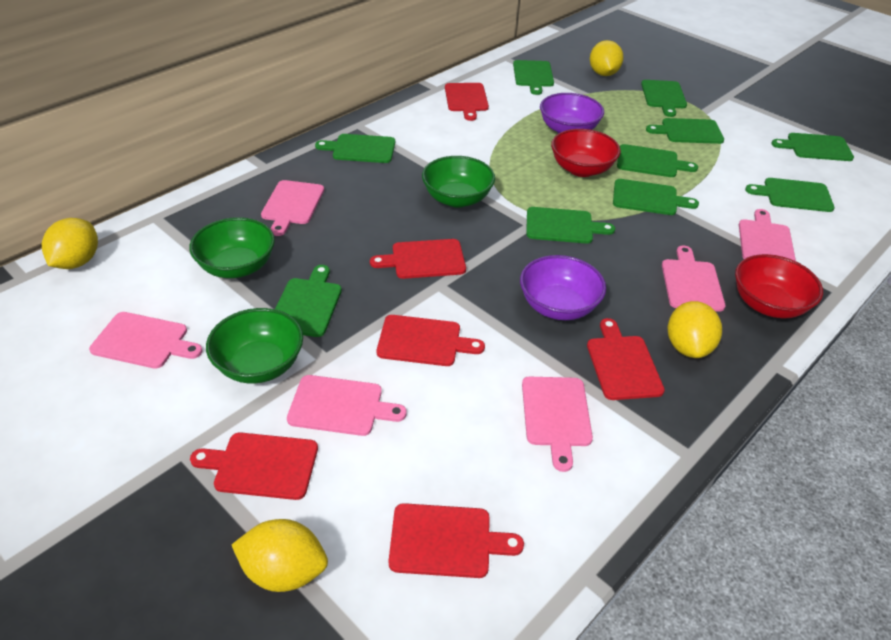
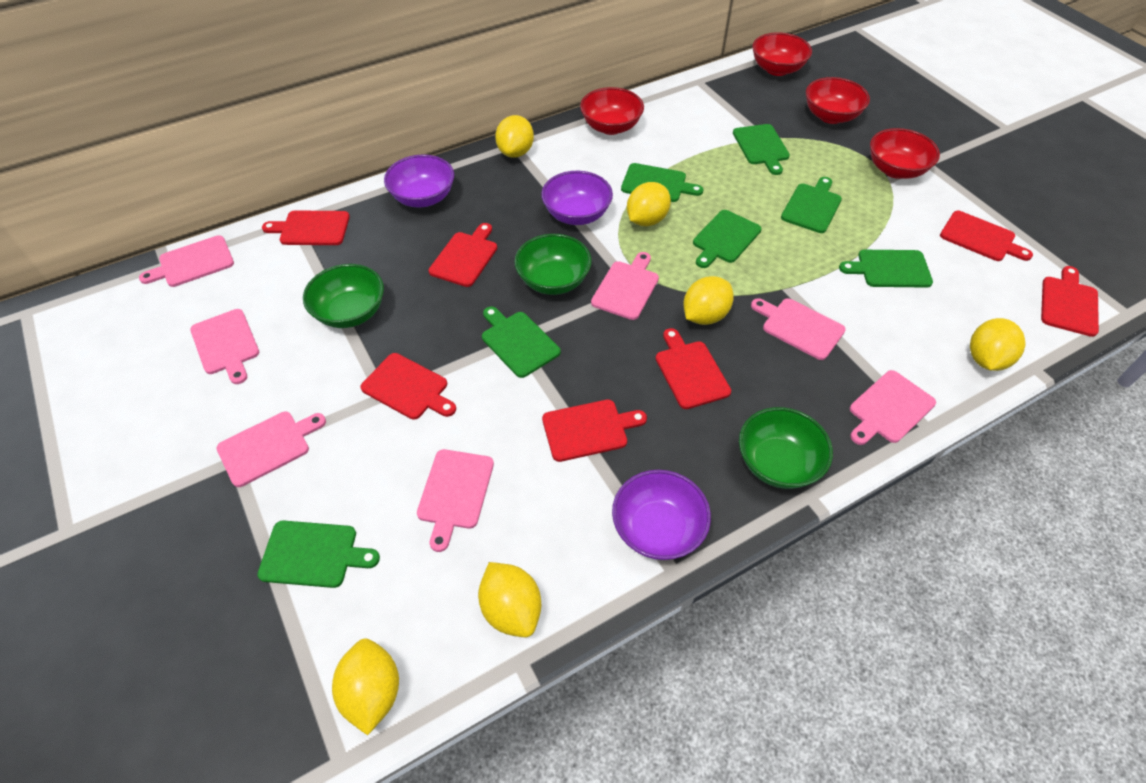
green cutting board: [275,265,342,337] [315,134,395,163] [513,60,554,95] [526,207,615,244] [613,179,699,215] [617,144,698,177] [641,80,687,117] [646,118,724,144] [745,178,834,212] [772,133,854,161] = 10 -> [257,520,380,588] [482,306,561,378] [621,163,703,202] [693,210,762,268] [733,124,790,175] [781,177,842,233] [839,250,933,288] = 7
pink cutting board: [89,312,203,369] [261,180,324,236] [287,375,407,436] [522,377,593,472] [662,245,726,312] [739,209,796,261] = 6 -> [139,235,234,287] [190,309,259,384] [217,412,326,487] [417,449,494,552] [591,252,659,320] [751,298,846,360] [850,370,936,445] = 7
purple bowl: [520,255,606,320] [540,93,604,134] = 2 -> [384,155,454,208] [541,171,613,225] [612,470,711,560] = 3
red bowl: [551,129,621,177] [735,254,823,318] = 2 -> [580,87,644,135] [752,32,812,76] [806,77,870,124] [870,128,940,179] = 4
red cutting board: [190,432,318,500] [370,239,466,279] [377,315,485,366] [389,503,524,578] [445,83,489,121] [587,318,665,400] = 6 -> [262,210,350,245] [360,353,456,420] [429,223,497,287] [542,399,647,462] [656,328,731,409] [940,211,1033,261] [1041,266,1099,337] = 7
yellow lemon: [42,218,98,269] [232,519,328,592] [590,40,624,76] [668,301,722,358] = 4 -> [332,638,399,735] [478,562,541,637] [495,115,534,158] [627,182,671,226] [683,276,734,325] [970,318,1026,371] = 6

